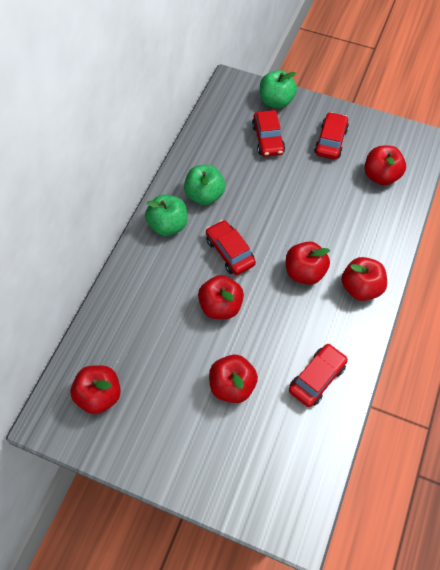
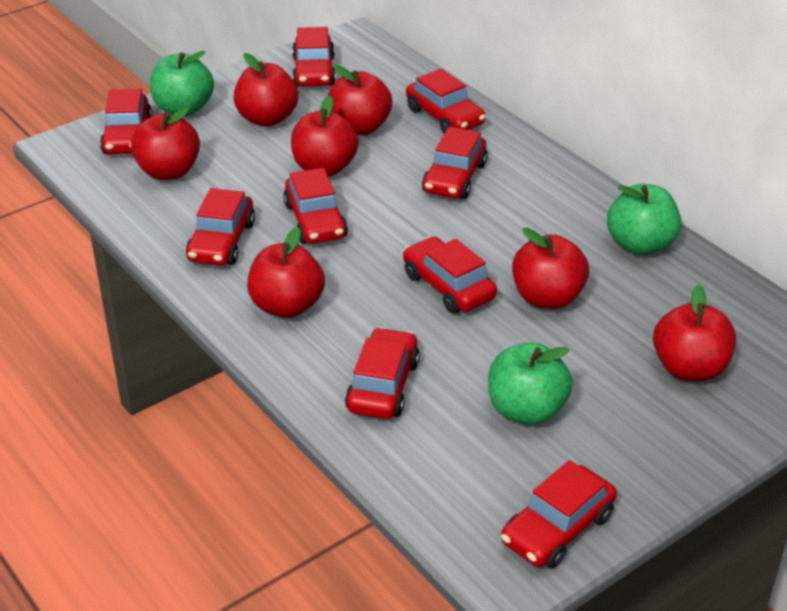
red apple: [71,365,121,414] [198,275,244,319] [209,355,258,403] [286,242,330,285] [342,257,387,301] [364,146,406,185] = 6 -> [131,107,200,180] [234,53,298,126] [247,227,325,318] [291,95,359,176] [328,65,392,135] [512,228,589,309] [653,284,736,381] = 7
red car: [206,220,256,275] [252,110,285,157] [289,343,348,407] [314,112,349,160] = 4 -> [100,88,152,154] [186,188,255,266] [283,168,348,244] [292,27,336,87] [345,327,420,419] [403,236,497,313] [406,69,486,134] [422,127,488,199] [501,460,617,569] = 9

